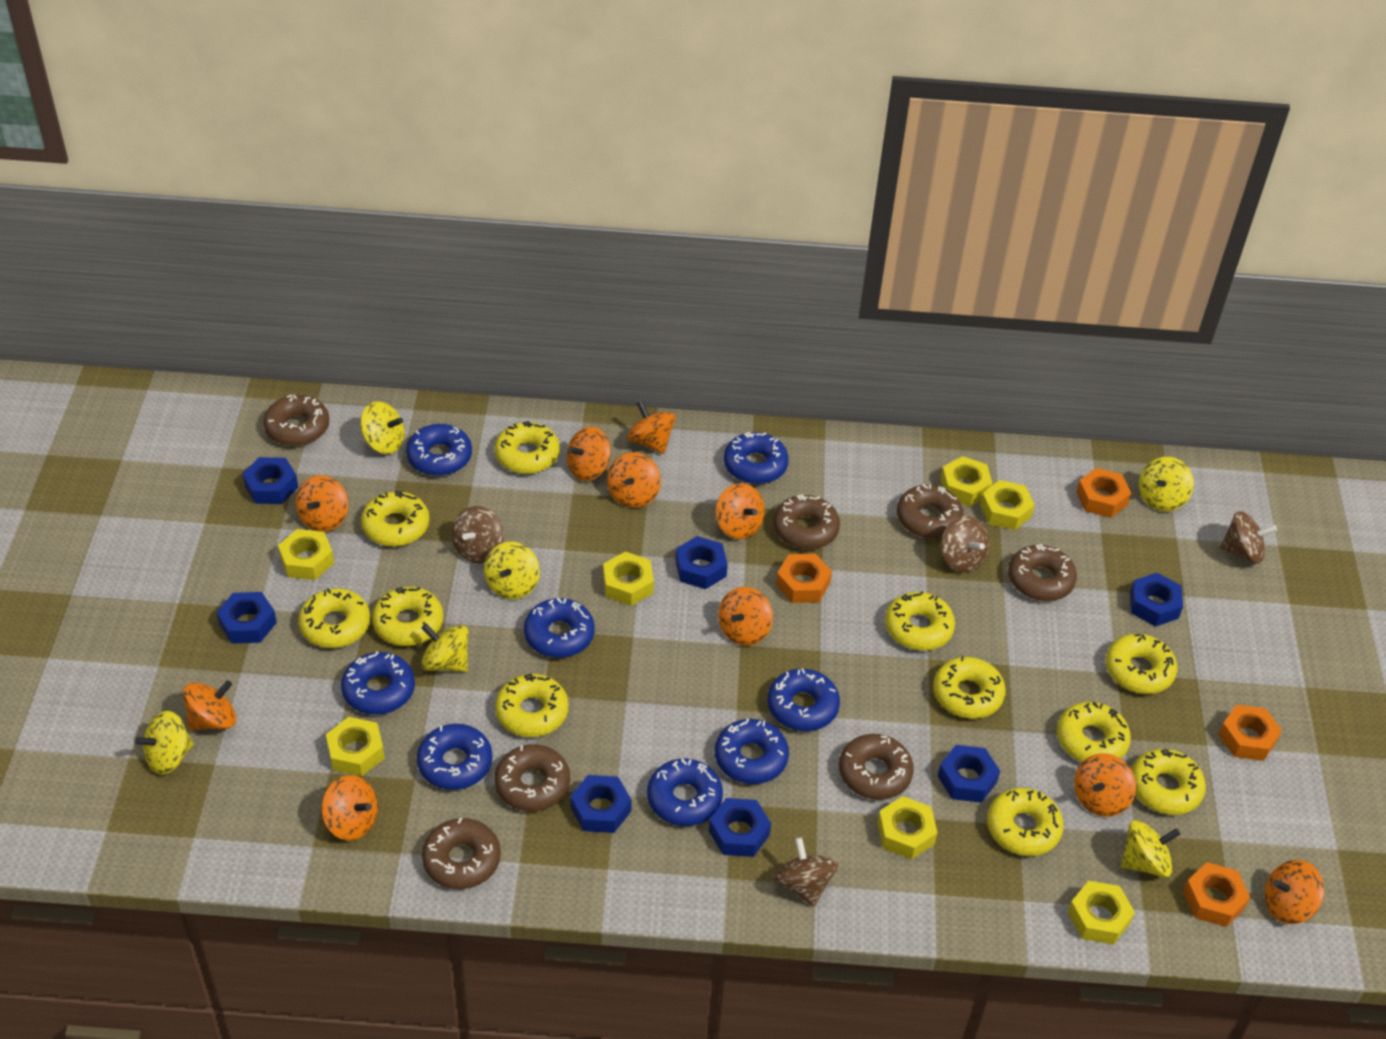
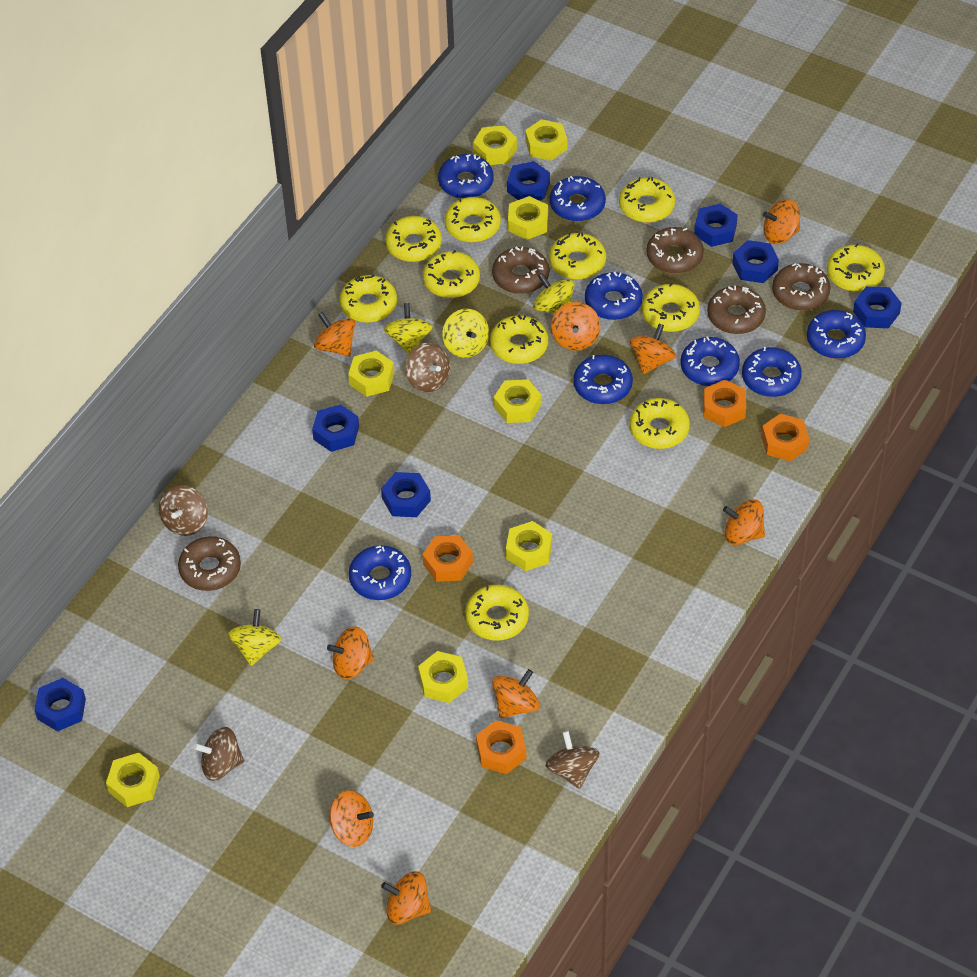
brown donut: [264,395,329,446] [422,818,501,889] [495,744,570,811] [773,494,840,549] [839,734,914,800] [897,484,963,539] [1008,544,1077,601] = 7 -> [178,536,241,591] [492,246,549,294] [646,227,704,274] [707,286,766,334] [772,263,831,311] = 5
orange spinning top: [183,680,236,731] [295,475,349,532] [322,775,378,841] [567,427,611,481] [607,452,661,508] [627,401,676,454] [716,483,765,539] [718,587,773,646] [1074,753,1136,817] [1264,860,1324,924] = 10 -> [314,312,355,356] [327,627,374,679] [330,790,374,847] [381,871,431,925] [492,669,539,718] [551,302,600,351] [630,324,676,374] [723,500,765,545] [763,199,800,245] = 9
yellow nut: [278,529,334,580] [326,717,385,776] [603,551,654,606] [877,796,938,859] [940,456,993,506] [980,480,1035,530] [1068,881,1135,945] = 7 -> [106,753,160,807] [348,350,394,397] [418,651,468,703] [473,125,517,165] [494,379,542,423] [506,521,552,571] [508,196,548,240] [525,119,567,161] = 8
yellow spinning top: [135,711,194,774] [360,401,405,454] [421,624,469,672] [484,542,540,599] [1121,820,1180,877] [1139,457,1194,511] = 6 -> [228,609,281,666] [384,303,433,355] [443,309,489,358] [533,273,575,314] = 4

